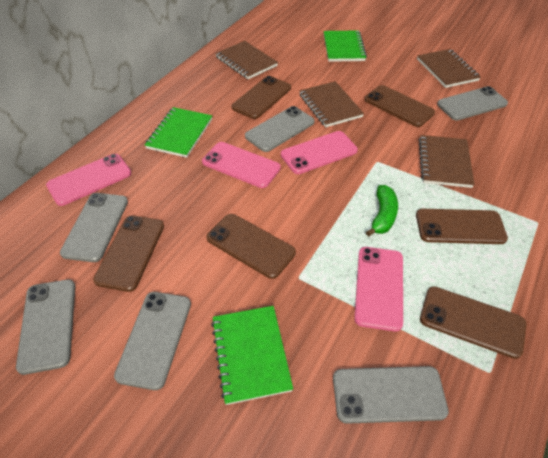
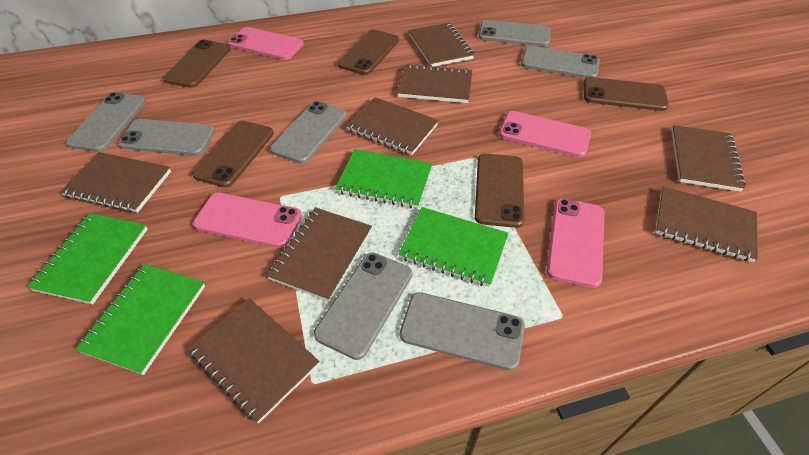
brown notebook: [215,41,278,79] [299,81,364,127] [417,49,481,88] [419,135,475,188] = 4 -> [60,152,171,213] [187,298,320,424] [267,207,372,302] [346,97,439,155] [397,63,472,103] [409,23,475,67] [655,186,758,262] [671,125,746,192] = 8
brown phone: [93,216,164,292] [207,214,296,279] [232,76,291,119] [365,85,435,127] [416,209,508,244] [420,286,527,359] = 6 -> [163,40,231,88] [192,120,274,188] [338,30,399,75] [475,154,525,228] [583,77,669,111] = 5
green banana: [366,185,398,237] = 1 -> none = 0
green notebook: [145,107,212,158] [211,306,293,405] [324,30,367,62] = 3 -> [27,213,148,304] [75,264,205,375] [335,149,433,209] [398,207,509,287] = 4
grey phone: [16,279,75,375] [60,193,128,262] [114,292,191,390] [245,106,315,152] [333,366,449,424] [437,86,508,120] = 6 -> [66,92,146,152] [118,119,215,156] [270,101,347,164] [314,253,412,360] [400,292,525,371] [479,20,550,47] [521,46,600,78] = 7

